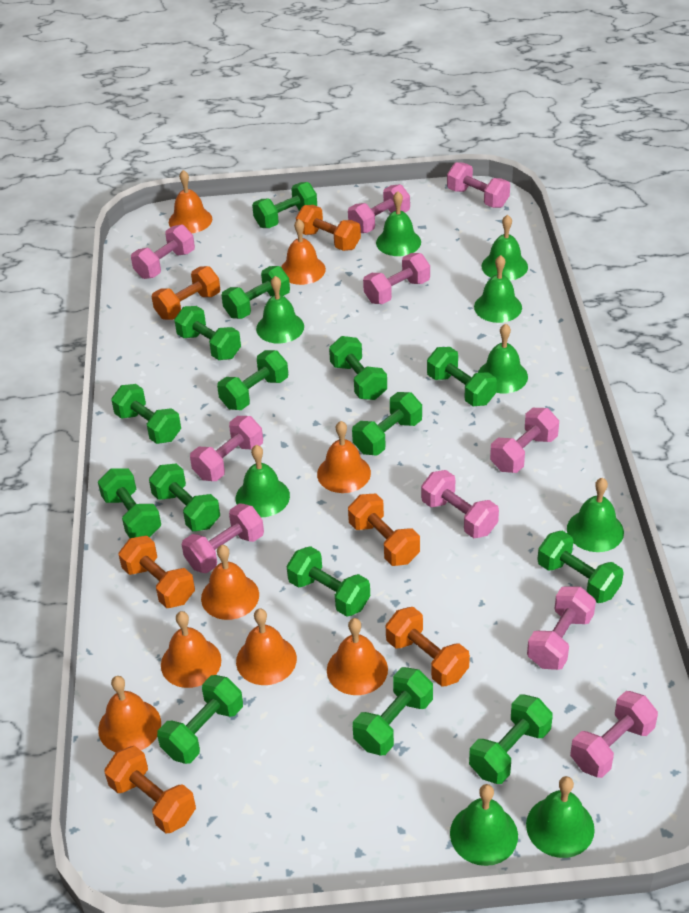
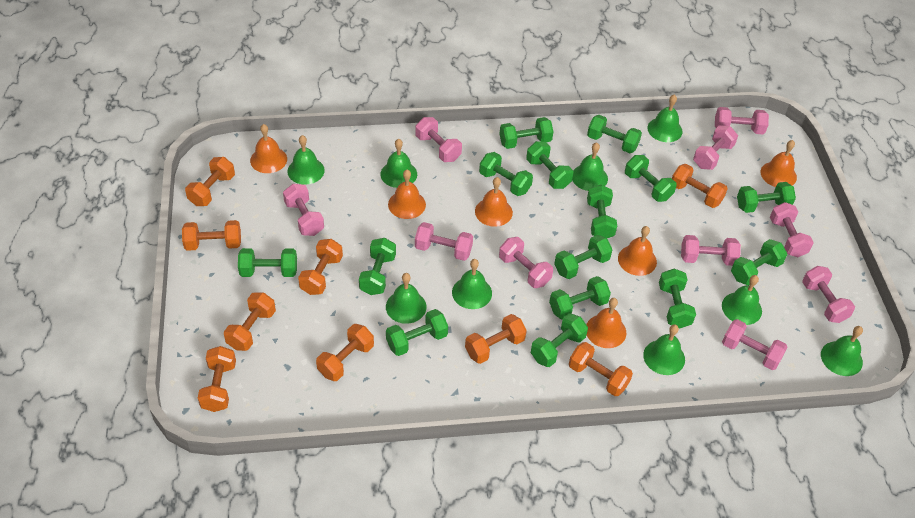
orange bell: [98,676,161,752] [161,611,221,688] [169,170,212,233] [201,545,259,620] [236,608,297,685] [281,219,326,285] [317,421,371,493] [327,618,388,695] = 8 -> [250,124,287,173] [388,170,426,219] [475,177,513,227] [586,298,626,348] [618,226,657,276] [760,140,797,187] = 6
orange dumbbell: [104,746,196,834] [119,536,195,608] [151,266,220,320] [296,205,361,251] [348,494,420,566] [386,607,470,687] = 6 -> [182,220,241,251] [185,157,235,206] [198,346,236,412] [224,292,276,351] [298,239,343,295] [316,324,374,381] [465,314,527,364] [569,342,633,396] [672,164,728,208] = 9

